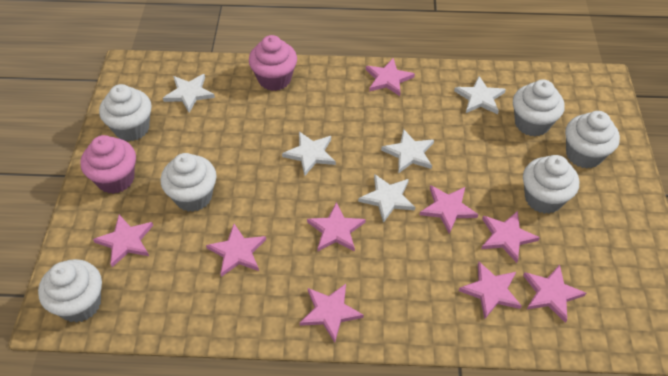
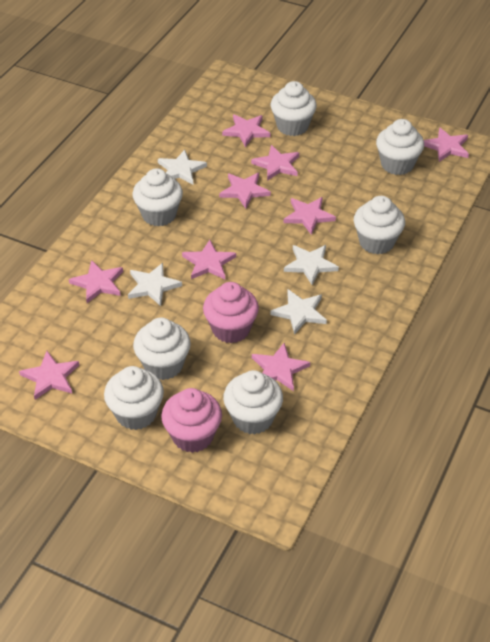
white cupcake: [38,259,102,323] [99,84,152,142] [161,153,217,212] [513,80,565,136] [523,155,579,214] [565,111,620,168] = 6 -> [104,366,164,430] [132,168,183,226] [133,317,191,380] [223,370,283,434] [271,81,317,136] [354,196,405,255] [376,119,424,175] = 7
white star: [163,74,215,113] [282,132,336,176] [358,174,415,223] [381,129,434,174] [454,76,506,114] = 5 -> [128,263,182,306] [158,150,207,184] [270,289,327,335] [284,245,339,285] = 4

